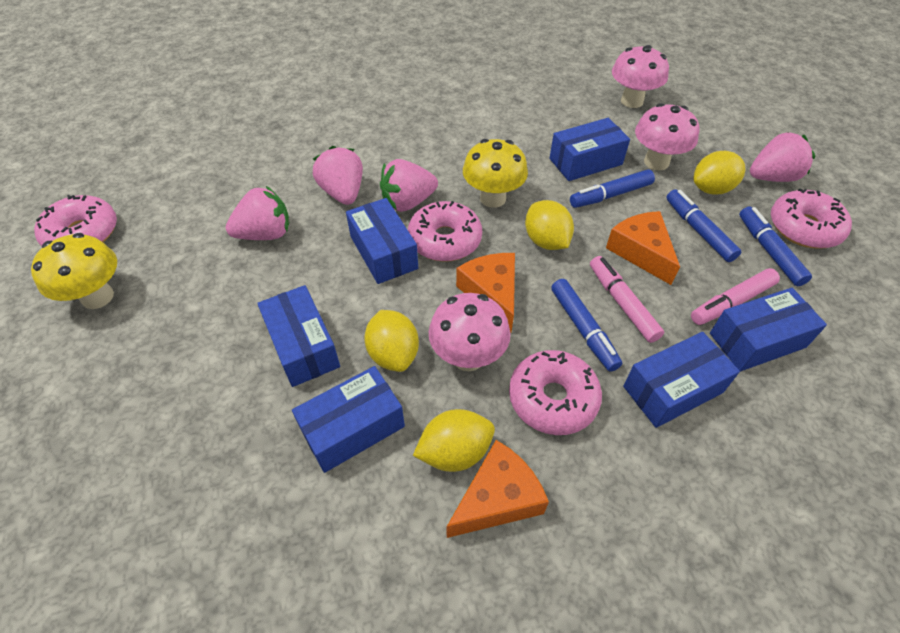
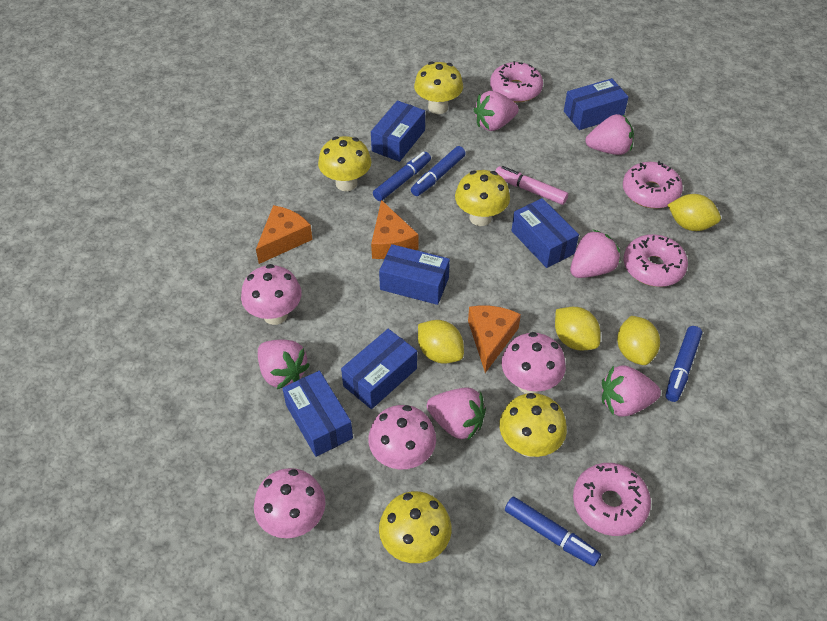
pink marker: [590,256,664,343] [691,268,780,325] = 2 -> [496,166,568,205] = 1
pink mushroom: [429,293,511,371] [612,45,669,108] [635,103,700,170] = 3 -> [241,264,302,325] [254,468,326,538] [368,405,436,469] [502,332,566,394] = 4
pink strawberry: [226,186,289,240] [313,146,363,205] [380,159,438,212] [750,132,815,182] = 4 -> [258,339,310,389] [427,387,486,441] [474,91,519,131] [570,229,620,278] [586,114,634,155] [602,365,661,417] = 6
yellow mushroom: [31,233,117,309] [463,139,528,208] = 2 -> [318,136,372,191] [379,491,452,563] [414,61,463,114] [455,170,510,226] [499,393,567,457] = 5

